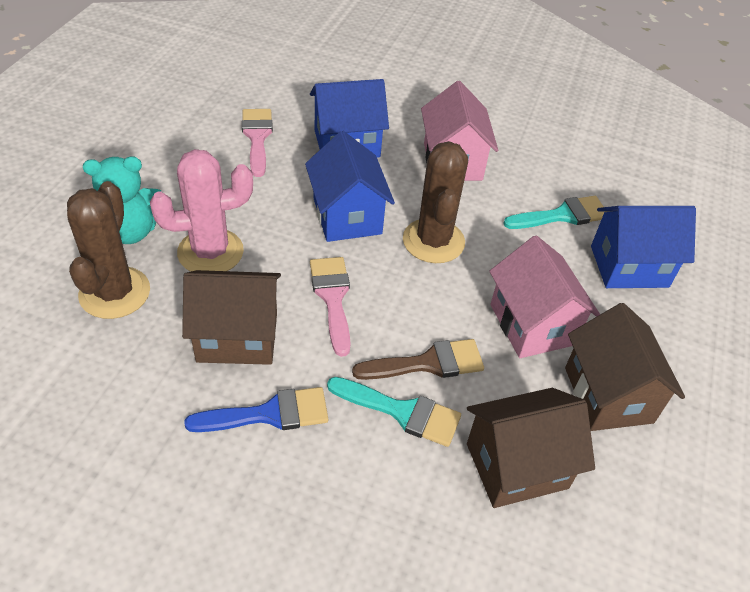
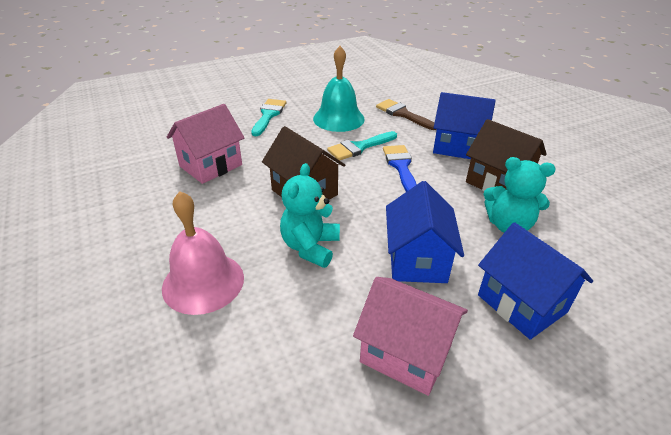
brown cactus: [67,181,150,319] [403,141,468,263] = 2 -> none = 0
brown house: [182,270,281,365] [467,388,595,508] [565,303,685,431] = 3 -> [262,126,345,200] [466,119,547,191] = 2
pink bell: none = 0 -> [162,191,244,315] = 1
pink brush: [242,109,273,177] [310,257,351,357] = 2 -> none = 0
pink cactus: [150,149,253,272] = 1 -> none = 0
turquoise bell: none = 0 -> [313,46,365,132] = 1
turquoise teddy bear: [83,156,162,244] = 1 -> [280,163,340,268] [483,157,556,233] = 2

